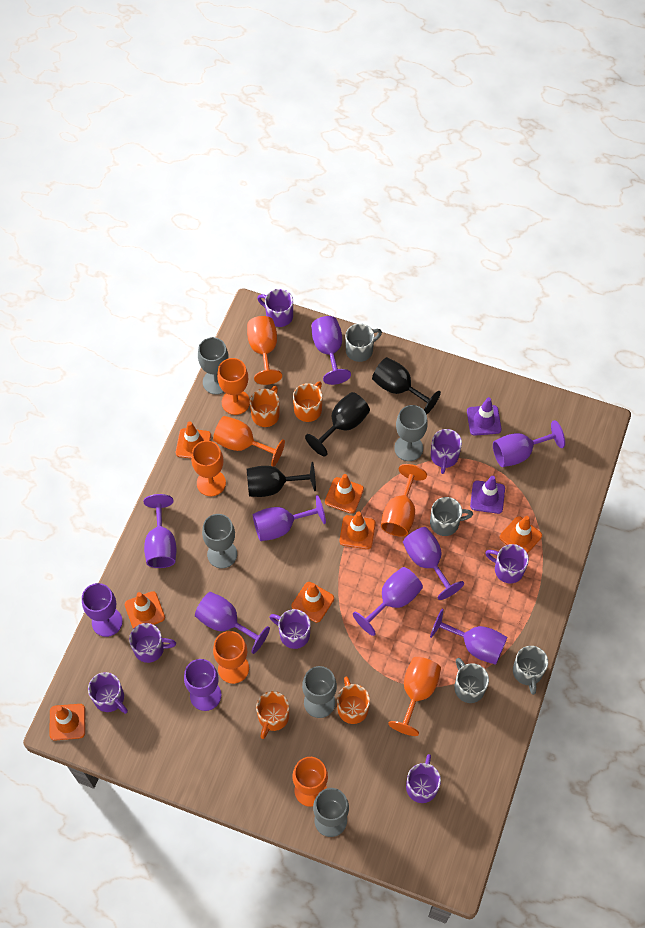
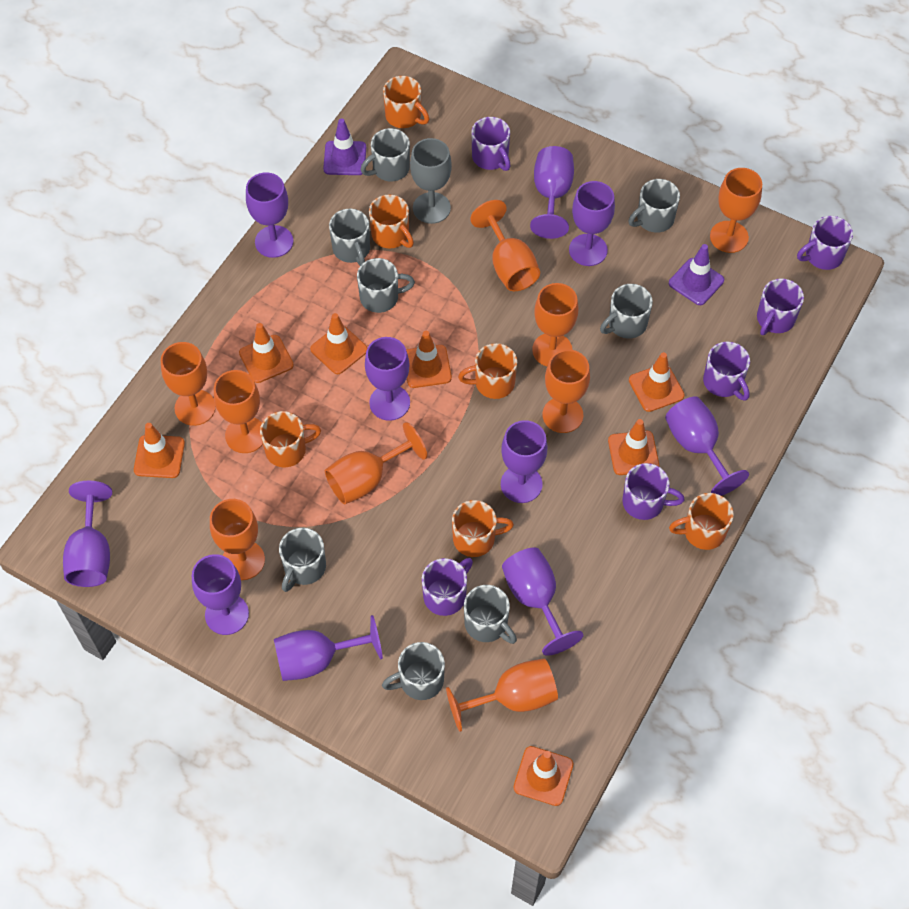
black goblet: [247,462,316,497] [305,392,370,457] [372,357,441,415] = 3 -> none = 0
grey goblet: [198,337,229,395] [202,514,237,568] [302,666,337,718] [313,788,349,837] [394,405,428,461] = 5 -> [410,138,452,224] = 1
grey mug: [346,324,382,362] [430,497,473,536] [454,658,489,703] [513,646,548,695] = 4 -> [279,528,326,592] [329,209,370,266] [357,258,415,313] [361,128,410,181] [382,642,445,700] [464,585,517,644] [600,284,653,339] [628,179,680,233] = 8
orange goblet: [191,441,226,496] [213,416,285,467] [213,631,249,684] [217,358,250,415] [247,316,282,385] [292,757,328,807] [381,464,427,537] [388,657,441,736] = 8 -> [161,342,216,426] [210,499,265,580] [214,370,263,453] [325,422,427,504] [446,658,558,732] [470,200,540,291] [532,283,578,366] [542,350,590,433] [710,168,762,253] = 9
orange mug: [250,386,280,427] [256,691,289,739] [293,381,323,422] [337,676,370,724] = 4 -> [260,411,321,467] [369,194,414,248] [383,76,429,128] [452,500,514,557] [458,343,517,399] [669,493,734,550] = 6
purple mug: [88,672,128,714] [129,623,176,663] [257,289,293,327] [270,609,311,649] [406,754,441,803] [431,429,462,474] [485,544,529,583] = 7 -> [422,558,473,616] [472,117,511,171] [622,463,685,520] [703,342,750,401] [757,279,804,335] [797,216,853,270] = 6

